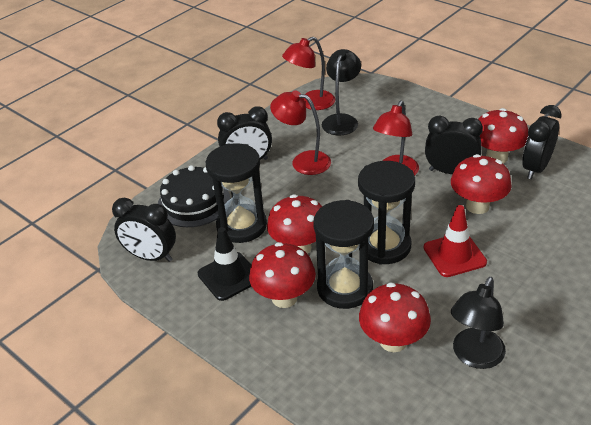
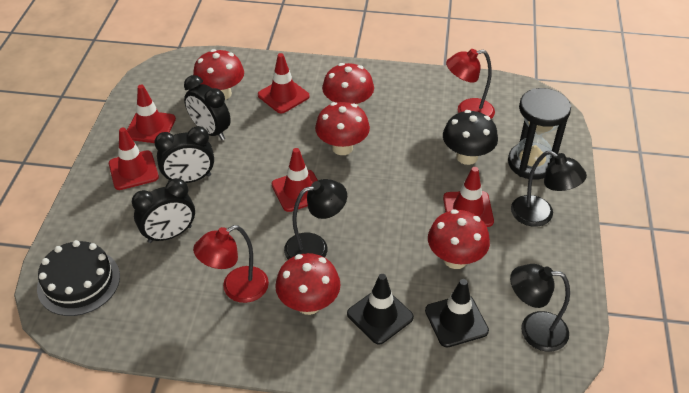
black clock: [112,197,176,262] [217,106,272,160] [425,116,483,174] [522,105,562,179] = 4 -> [132,178,195,243] [154,126,214,183] [184,75,231,140] = 3
black hourglass: [206,143,267,243] [313,200,374,309] [358,161,415,265] = 3 -> [508,88,571,180] = 1
black lamp: [322,49,361,136] [451,277,506,369] = 2 -> [284,179,347,260] [510,264,570,352] [511,151,587,227] = 3
black mushroom: none = 0 -> [443,110,498,165] = 1
black traffic cone: [198,227,252,301] = 1 -> [347,274,414,345] [425,279,489,348] = 2
red lamp: [270,90,331,175] [282,37,335,110] [373,101,419,176] = 3 -> [193,225,269,303] [446,49,495,119] = 2
red traffic cone: [424,205,487,277] = 1 -> [109,128,159,190] [127,85,176,143] [258,53,310,113] [272,148,318,212] [443,167,494,227] = 5

